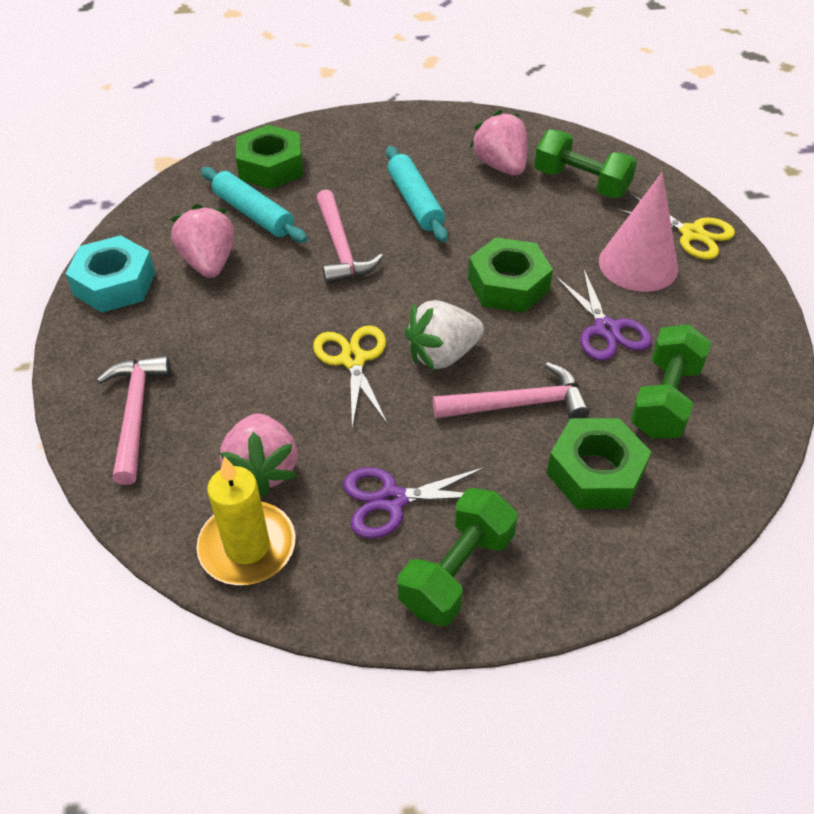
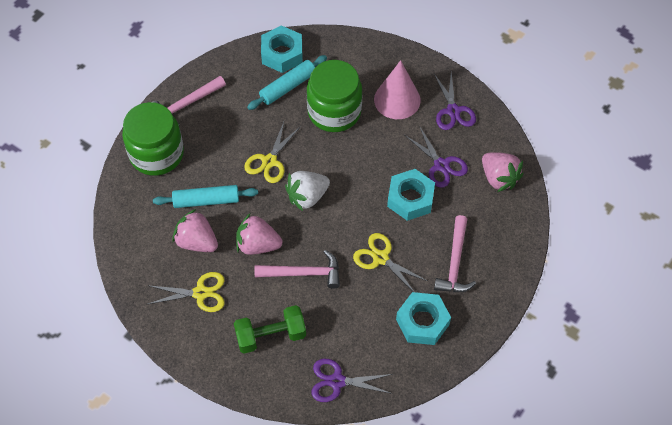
green dumbbell: [398,488,518,626] [534,129,637,198] [630,324,711,439] = 3 -> [234,305,306,353] = 1
green jar: none = 0 -> [122,102,184,176] [307,60,362,132] = 2
green nut: [236,125,303,189] [468,237,553,313] [547,418,651,509] = 3 -> none = 0
purple scissors: [343,467,486,539] [555,268,652,361] = 2 -> [312,359,393,402] [405,126,468,188] [434,72,476,130] = 3
turquoise nut: [65,235,155,313] = 1 -> [261,25,303,73] [387,169,435,221] [396,292,451,345] = 3
yellow candle: [196,456,296,585] = 1 -> none = 0
yellow scissors: [313,326,387,428] [616,194,735,259] = 2 -> [147,272,225,312] [244,122,301,183] [353,233,429,292] = 3

